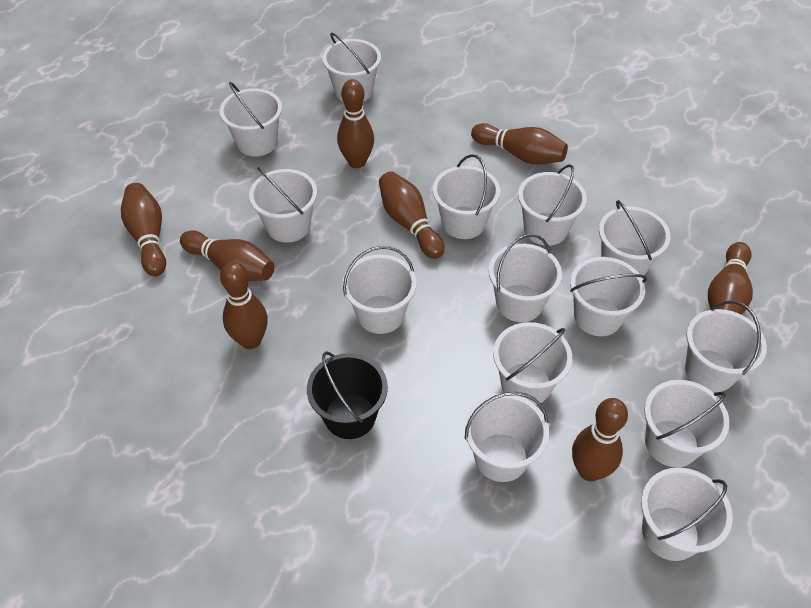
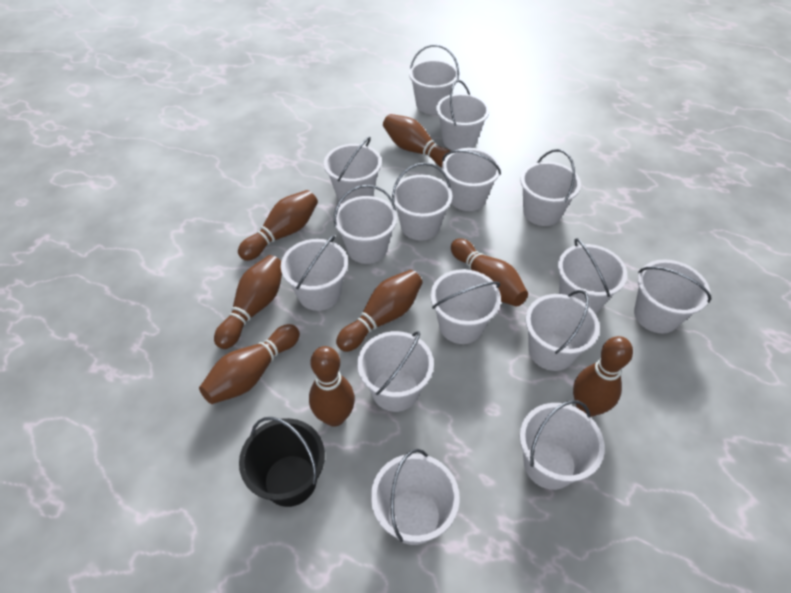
white bucket: [219,82,282,157] [249,167,317,243] [322,33,381,102] [343,246,417,334] [433,154,500,239] [465,392,549,482] [489,234,562,322] [493,322,572,405] [518,164,587,246] [570,257,647,336] [599,200,670,275] [641,468,733,561] [644,380,729,467] [685,301,767,392] = 14 -> [281,235,348,311] [324,136,382,204] [334,185,397,264] [357,331,434,412] [371,449,460,545] [391,163,453,241] [409,45,459,114] [430,269,501,344] [436,80,490,150] [442,148,501,211] [520,149,581,226] [520,400,605,490] [526,290,600,371] [558,238,627,314] [634,260,711,333] = 15

